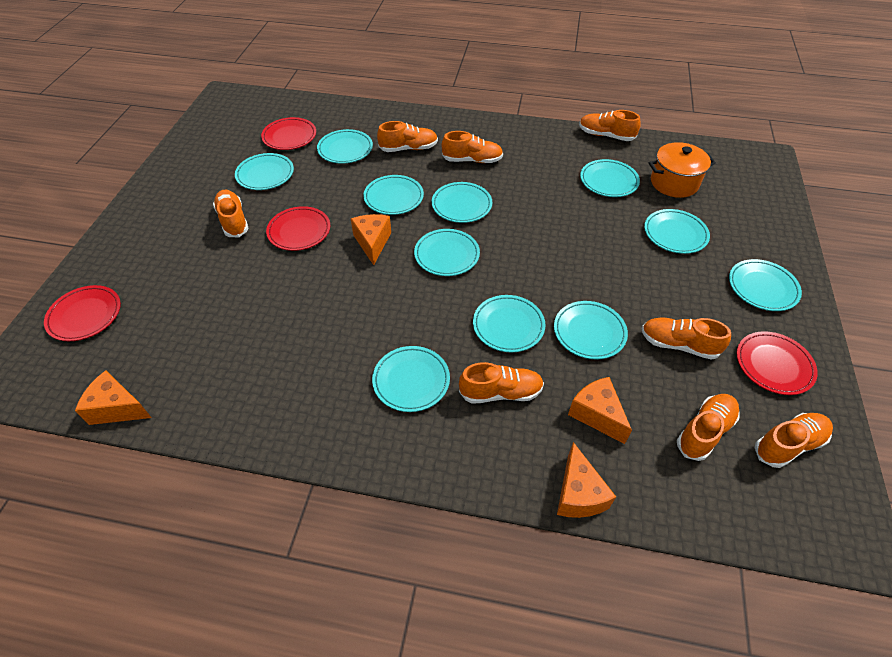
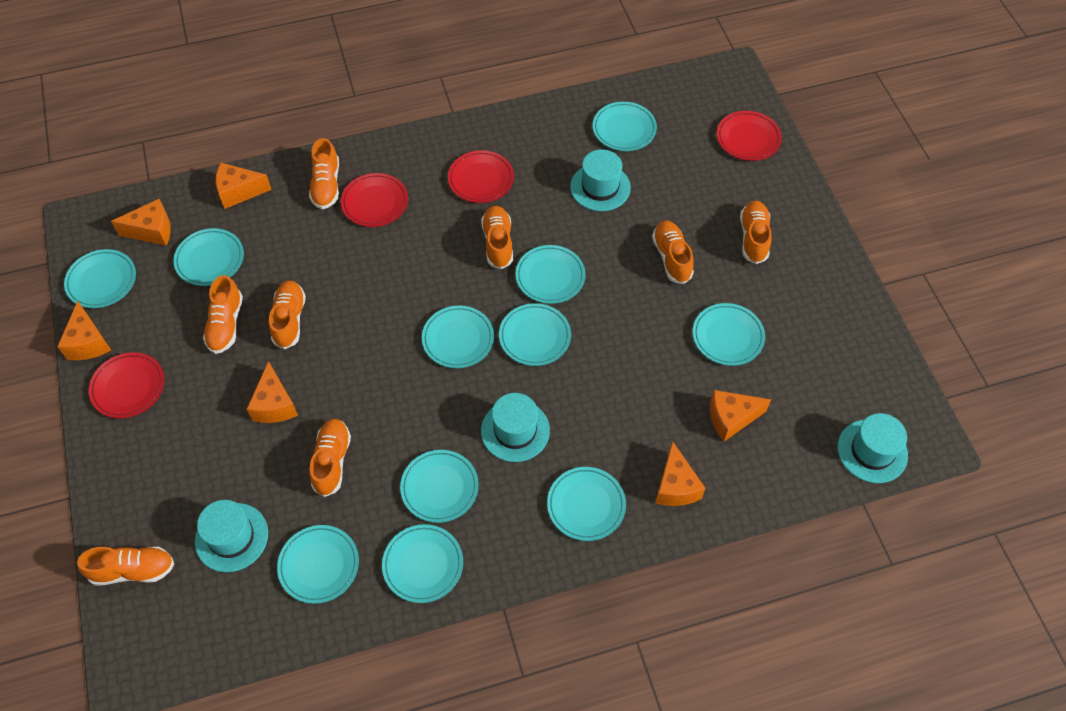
orange cheese: [75,370,152,425] [351,214,391,265] [557,442,616,518] [568,377,632,444] = 4 -> [57,301,111,360] [111,199,171,246] [215,163,272,209] [247,361,298,423] [655,441,705,506] [710,390,771,441] = 6
orange pot: [648,142,716,198] = 1 -> none = 0
turquoise hat: none = 0 -> [195,500,268,572] [481,393,550,462] [570,149,631,211] [838,413,908,483] = 4

